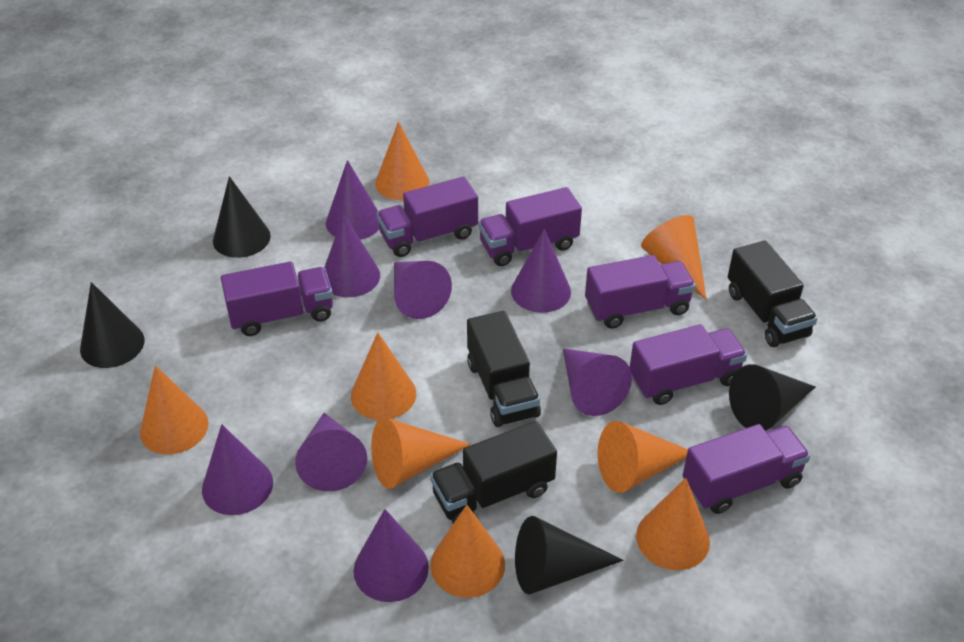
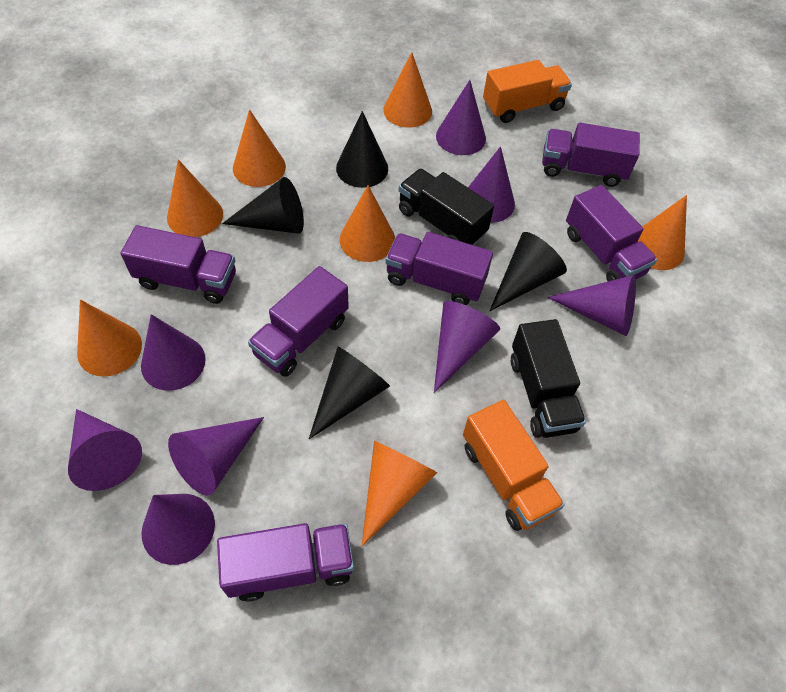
black truck: [430,421,557,523] [467,311,541,427] [728,241,818,347] = 3 -> [398,169,494,245] [511,319,586,438] = 2
orange cone: [140,365,209,455] [351,332,416,420] [371,417,471,489] [375,122,429,200] [430,505,505,598] [598,421,688,493] [636,478,710,570] [641,215,707,300] = 8 -> [77,299,142,377] [167,159,223,237] [233,109,286,187] [340,185,395,262] [362,441,437,546] [383,52,432,128] [637,195,687,270] = 7
orange truck: none = 0 -> [463,400,565,531] [483,60,572,123] = 2

